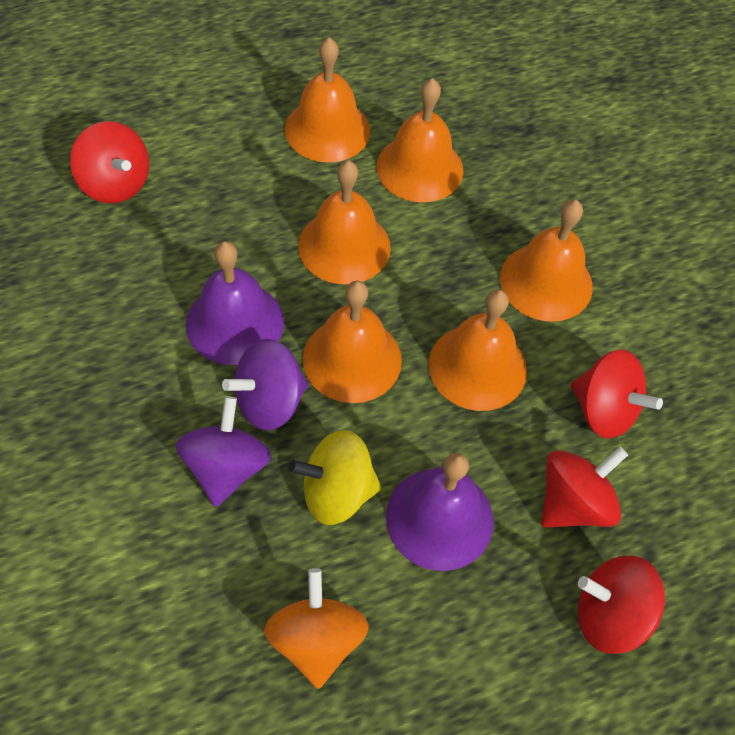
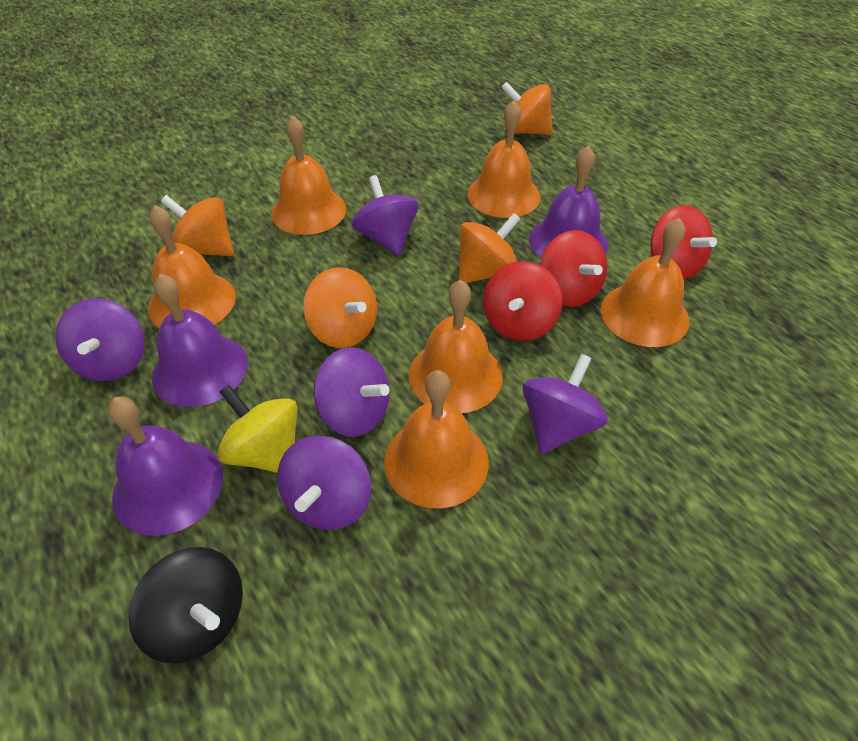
black spinning top: none = 0 -> [128,547,243,664] = 1
orange spinning top: [264,568,369,689] = 1 -> [161,195,234,256] [303,267,377,348] [458,213,520,283] [501,82,553,135] = 4
purple bell: [186,241,284,365] [386,453,494,571] = 2 -> [108,397,223,536] [152,274,248,407] [529,146,608,258] = 3
purple spinning top: [175,396,271,507] [222,339,309,431] = 2 -> [55,299,145,381] [277,435,371,530] [314,347,390,437] [352,175,419,256] [523,354,608,454] = 5
red spinning top: [70,121,149,203] [541,447,628,528] [571,349,663,438] [578,556,665,654] = 4 -> [483,261,562,341] [540,230,607,307] [651,205,717,279] = 3

